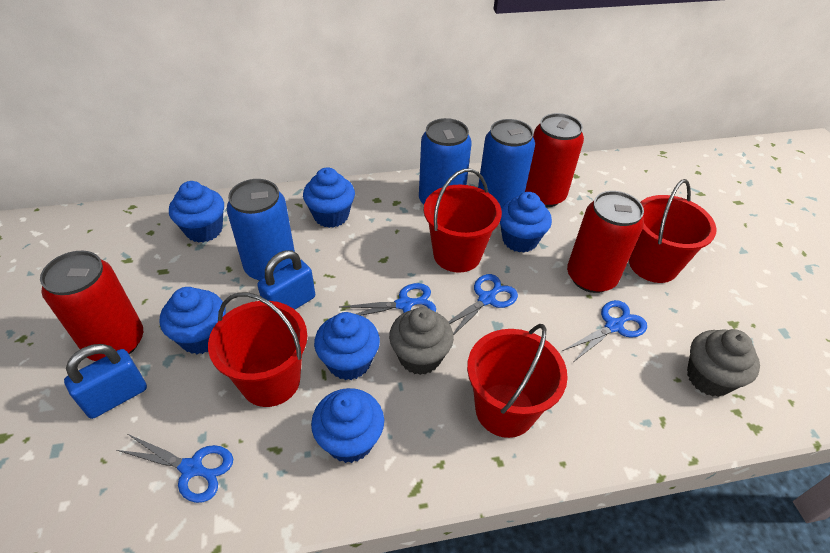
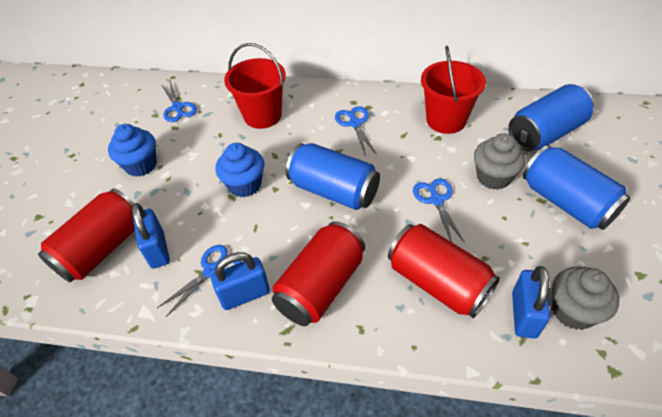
blue cupcake: [160,287,226,354] [169,181,224,243] [303,167,355,228] [311,388,384,463] [314,312,380,380] [500,192,552,253] = 6 -> [108,124,157,177] [215,143,265,197] = 2
blue padlock: [64,344,147,419] [257,250,315,310] = 2 -> [132,203,170,269] [211,252,270,310] [512,266,550,339] = 3
red bucket: [208,292,307,407] [424,168,502,273] [467,324,568,438] [629,179,717,283] = 4 -> [224,43,286,129] [421,46,486,134] = 2

